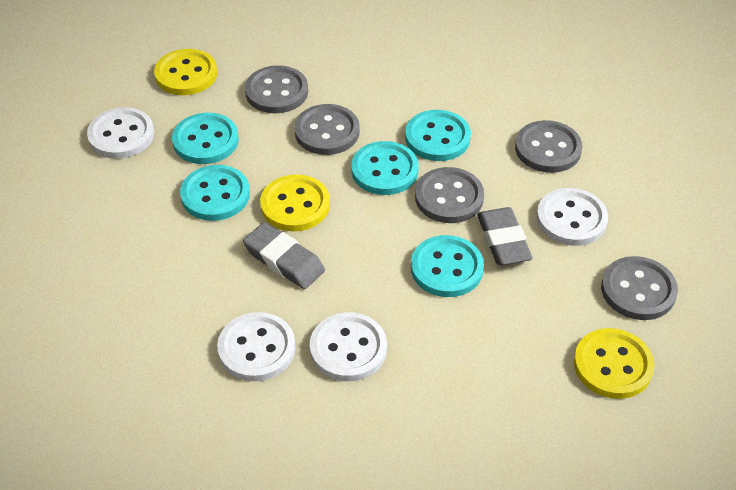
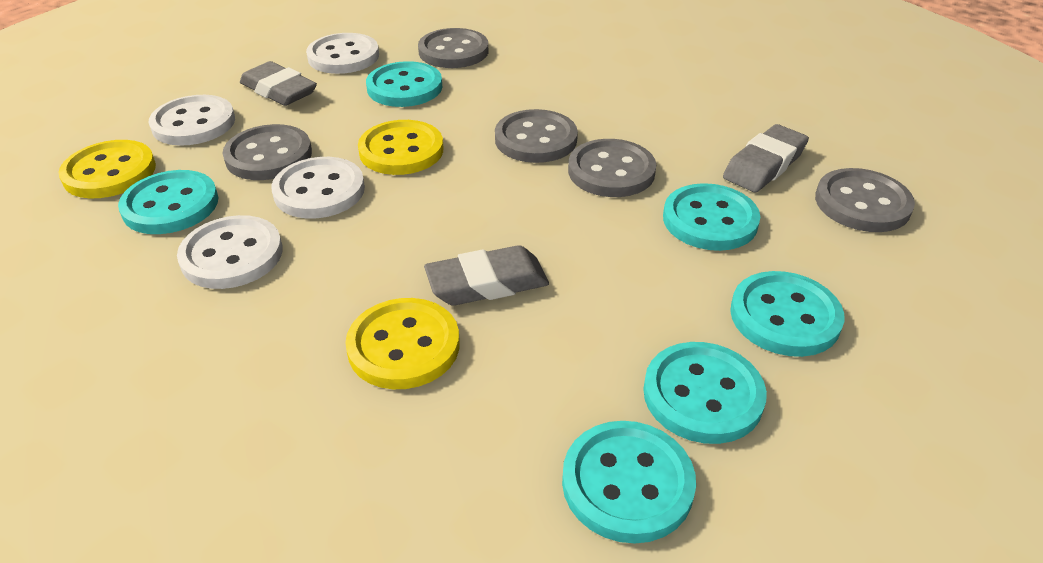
grey eraser: [243,223,325,289] [477,207,533,265] = 2 -> [240,61,317,106] [424,245,549,306] [723,124,809,192] = 3
turquoise button: [172,113,239,164] [180,165,250,221] [351,141,419,195] [405,110,471,161] [411,235,484,297] = 5 -> [118,170,219,234] [366,61,442,107] [562,421,696,544] [643,342,767,444] [663,183,760,251] [730,271,845,357] = 6

